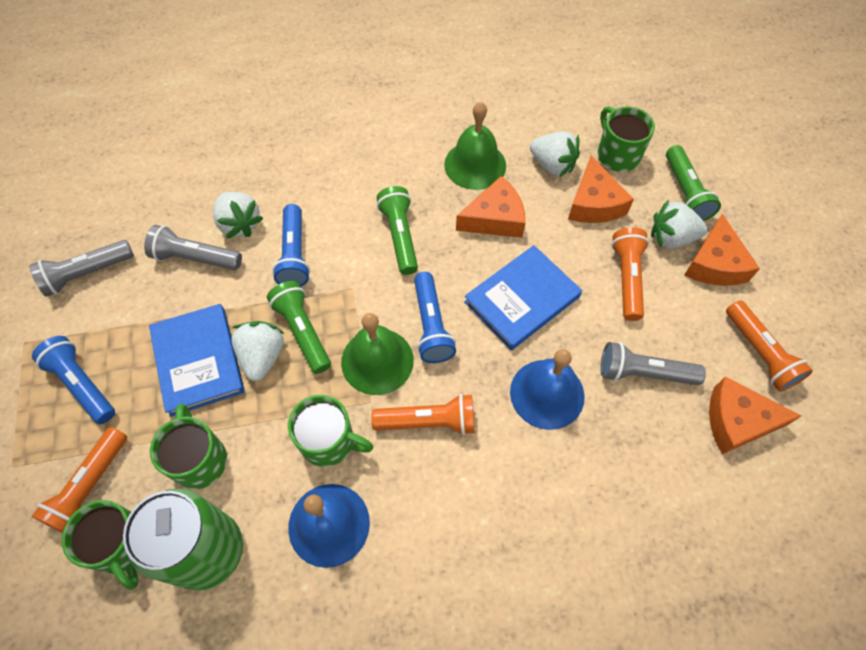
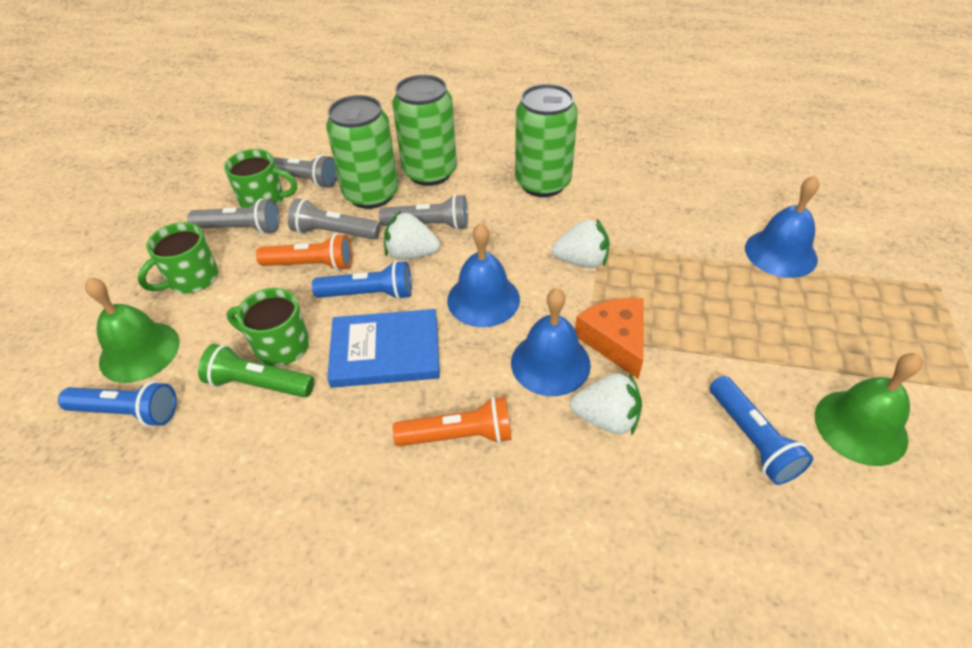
blue bell: [288,484,370,568] [510,349,585,430] = 2 -> [447,223,520,327] [511,288,591,396] [745,175,819,278] = 3
blue book: [149,304,245,417] [464,245,582,350] = 2 -> [327,309,440,388] = 1
green can: [123,489,243,591] = 1 -> [326,95,399,209] [392,75,457,186] [515,84,578,197] = 3
green flashlight: [267,281,331,374] [377,186,418,275] [666,145,721,221] = 3 -> [198,344,314,398] = 1
green mug: [62,500,138,590] [150,404,227,489] [288,395,373,467] [598,106,655,172] = 4 -> [138,222,218,293] [224,149,297,208] [227,288,309,366] = 3
grey flashlight: [29,240,134,297] [144,225,242,270] [601,342,706,385] = 3 -> [187,198,280,234] [273,155,338,188] [288,198,380,239] [379,194,468,230] = 4
orange cheese: [456,176,525,238] [568,155,634,223] [684,214,760,286] [709,377,801,454] = 4 -> [575,298,644,379] = 1
orange flashlight: [31,427,127,533] [371,394,475,435] [611,227,649,321] [726,300,813,392] = 4 -> [256,233,353,271] [393,397,512,446] = 2
white strawberry: [213,192,263,239] [231,321,284,381] [530,131,580,177] [651,199,707,248] = 4 -> [384,211,440,260] [552,218,610,268] [570,372,642,436] = 3

